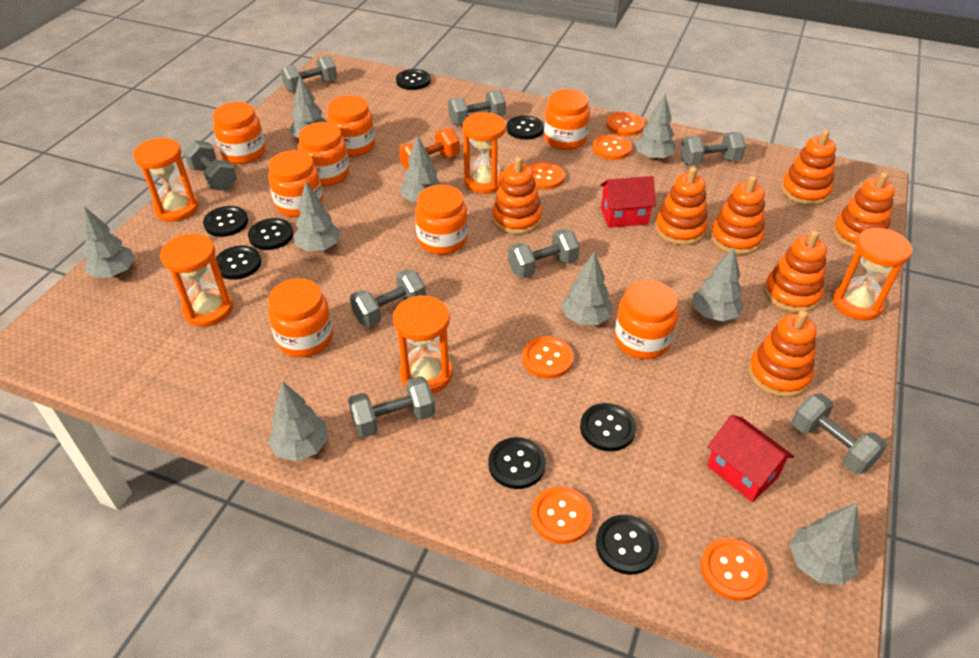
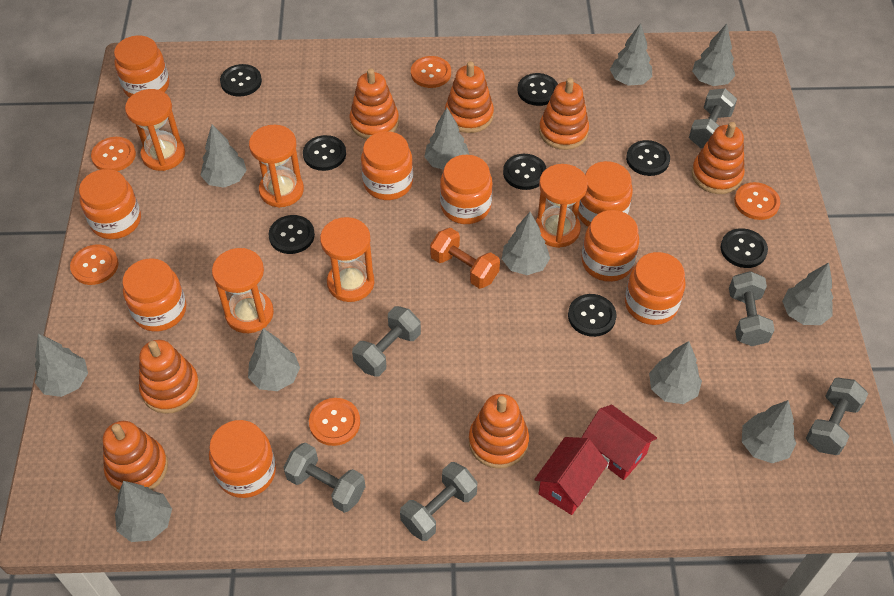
grey dumbbell: [183,140,237,191] [280,55,337,92] [348,376,435,438] [350,269,426,327] [448,90,506,125] [508,229,580,278] [681,132,746,166] [792,394,887,474] = 8 -> [283,443,366,513] [352,306,421,377] [400,462,478,541] [689,88,737,148] [729,271,774,346] [806,378,868,455] = 6
grey tree: [83,206,135,278] [268,381,328,461] [289,75,327,138] [293,182,341,252] [401,135,441,202] [562,252,613,325] [635,94,676,161] [693,247,744,321] [790,503,861,585] = 9 -> [35,334,88,397] [115,481,172,542] [200,125,247,188] [248,328,300,391] [424,108,469,170] [502,212,550,275] [610,23,652,86] [649,341,702,404] [692,24,735,86] [742,400,796,463] [782,262,833,325] = 11
orange button: [522,336,573,379] [529,162,565,190] [531,487,592,544] [593,134,632,160] [607,112,644,136] [701,538,767,601] = 6 -> [70,245,119,285] [91,137,136,171] [309,398,360,446] [411,56,451,88] [734,182,780,220] = 5
orange jar: [213,102,266,164] [268,150,323,217] [268,278,333,357] [298,122,350,186] [327,95,375,157] [415,185,468,255] [544,89,590,150] [614,280,678,359] = 8 -> [79,169,141,239] [114,35,169,98] [122,258,186,332] [209,420,276,498] [361,131,413,200] [440,155,493,224] [578,161,633,227] [582,210,639,282] [625,252,685,325] = 9

